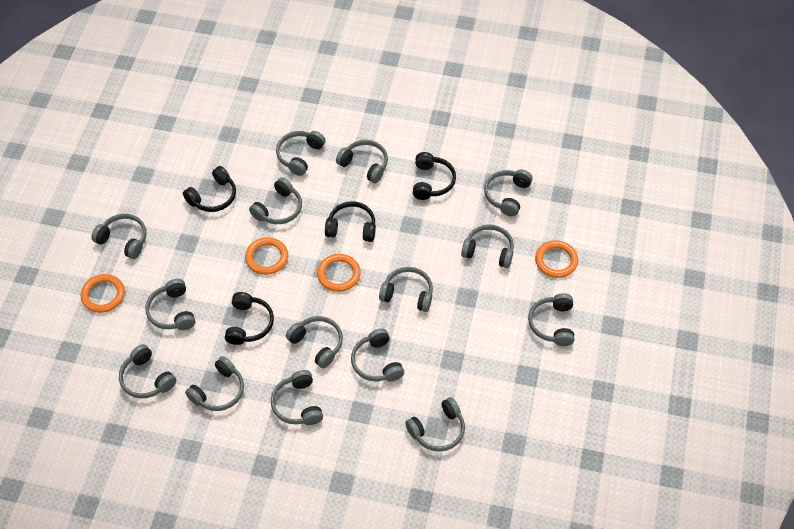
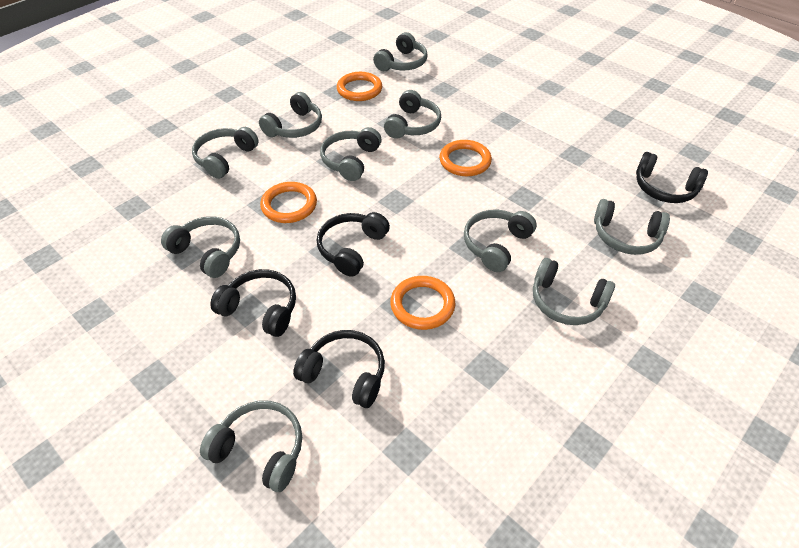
grey headphones: [91,214,147,259] [119,344,176,398] [145,279,195,330] [185,356,244,411] [249,177,302,224] [271,370,323,425] [276,131,326,176] [286,316,343,368] [336,140,388,183] [351,328,404,382] [379,267,433,312] [405,397,465,452] [461,224,514,268] [484,169,533,217] [528,293,575,346] = 15 -> [161,216,240,278] [192,127,259,179] [200,400,302,492] [259,92,322,138] [320,127,381,181] [373,32,428,71] [384,90,441,139] [464,210,537,272] [533,258,615,325] [594,199,670,255] = 10

